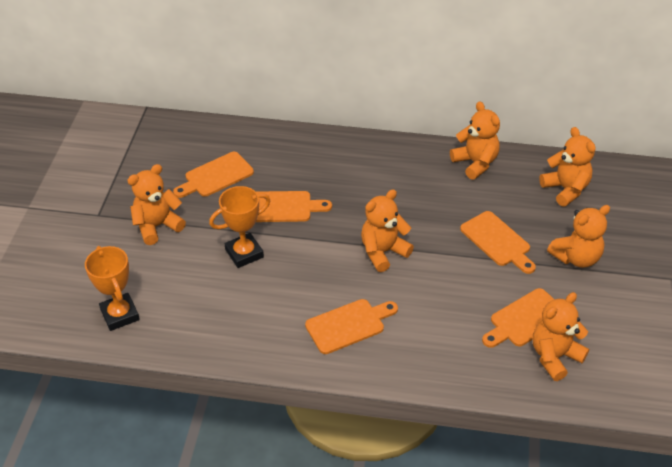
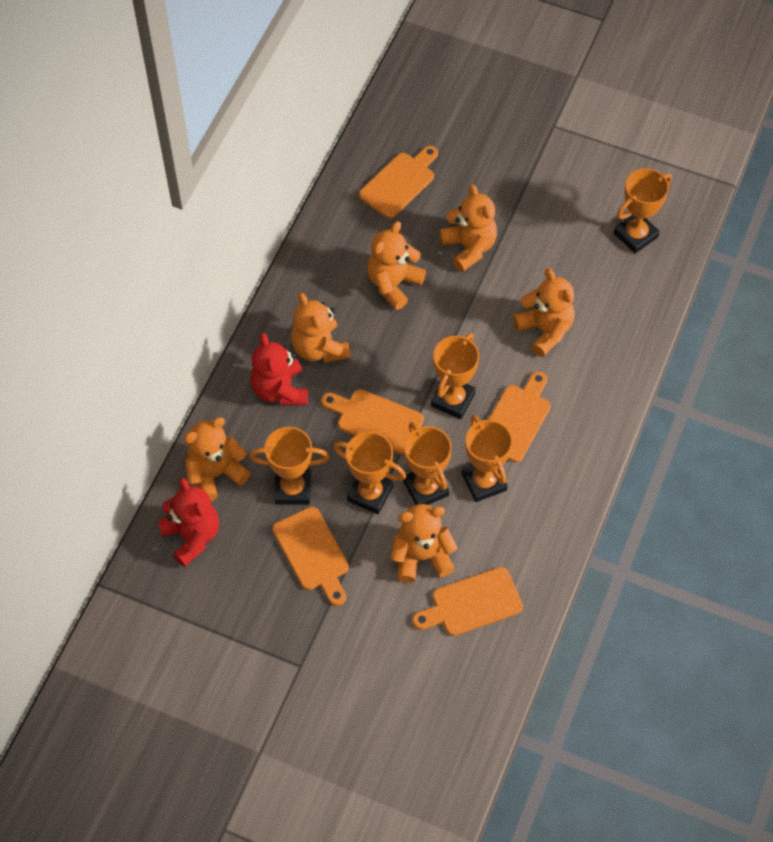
orange trophy: [85,246,140,331] [209,186,270,268] = 2 -> [249,427,329,505] [333,432,406,514] [403,422,452,505] [431,333,479,419] [462,415,513,502] [614,168,672,254] = 6
red teddy bear: none = 0 -> [158,478,219,567] [251,333,308,406] = 2

